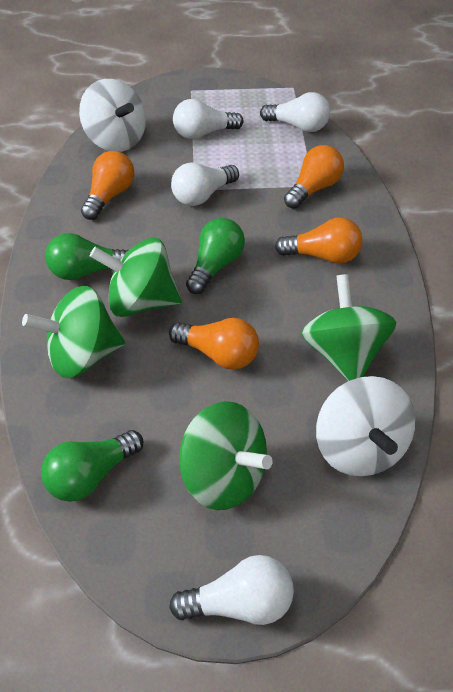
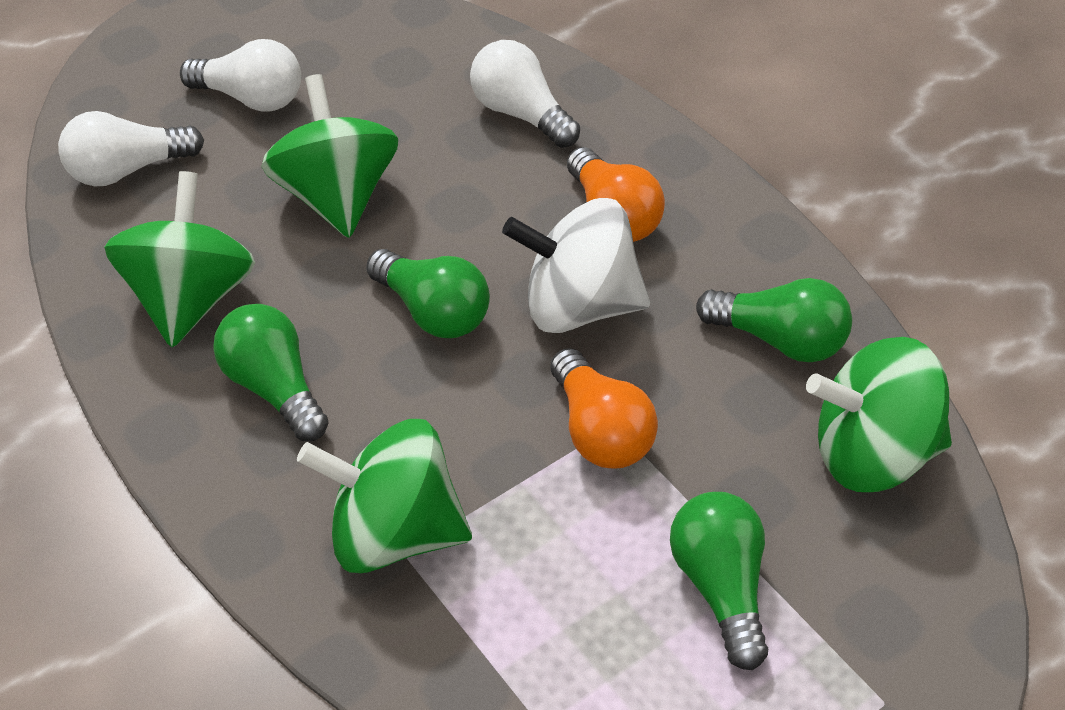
green light bulb: [41,430,143,502] [45,233,129,280] [186,218,245,294] = 3 -> [213,304,329,441] [366,249,490,338] [670,492,768,670] [696,278,852,362] = 4
orange light bulb: [81,151,135,220] [169,318,259,370] [275,217,363,264] [284,145,344,209] = 4 -> [550,348,658,469] [567,147,665,242] = 2
white light bulb: [169,555,294,625] [171,163,239,206] [173,99,244,139] [260,92,330,132] = 4 -> [58,111,204,186] [180,39,301,112] [470,40,580,148] = 3
white spinning top: [79,79,146,152] [316,376,415,476] = 2 -> [502,198,650,333] = 1

